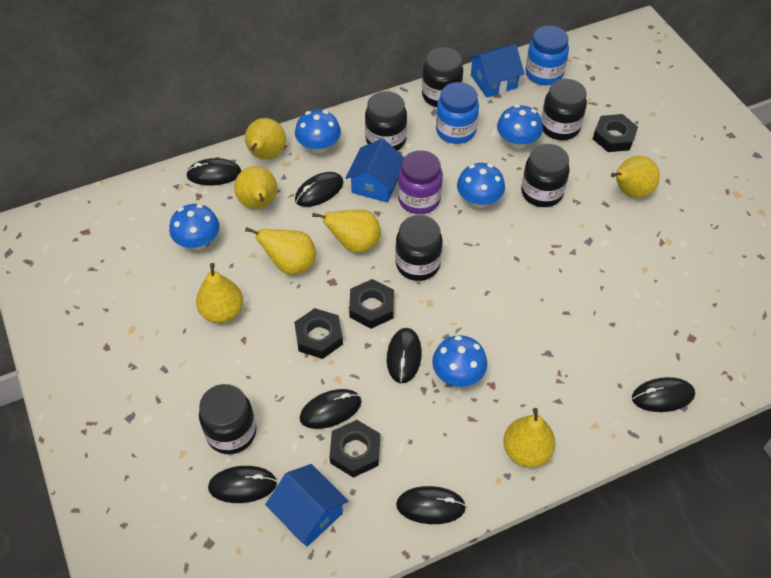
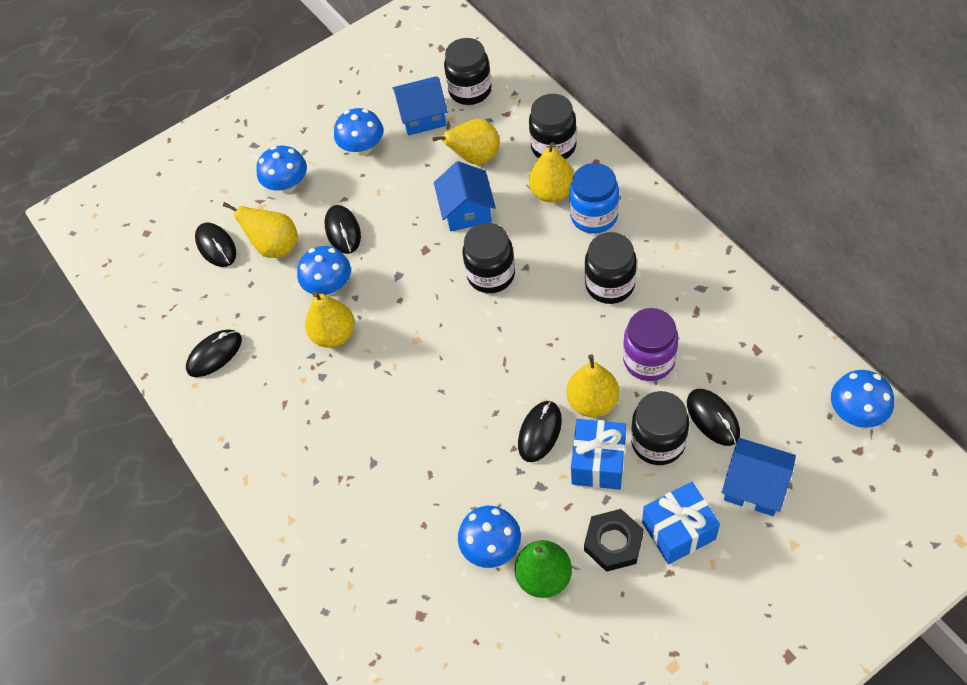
black jar: [199,384,257,454] [365,91,407,151] [395,215,443,281] [422,47,463,107] [521,144,570,207] [541,79,587,140] = 6 -> [444,38,492,105] [462,223,515,293] [529,94,577,159] [585,232,637,304] [631,391,689,465] = 5
black mouse: [186,158,241,185] [208,466,277,503] [295,172,343,207] [299,389,362,429] [387,328,422,383] [396,486,466,524] [632,377,695,412] = 7 -> [186,330,242,377] [195,223,236,267] [324,205,361,254] [518,401,562,462] [687,389,740,446] = 5
black nut: [294,308,343,359] [329,420,380,478] [349,279,394,329] [593,114,638,152] = 4 -> [584,509,644,572] = 1
blue gift: none = 0 -> [571,419,626,490] [642,482,720,564] = 2
blue jar: [436,82,479,144] [525,26,569,85] = 2 -> [569,163,619,234] = 1
green pear: none = 0 -> [515,540,572,598] = 1
yellow pear: [196,263,243,323] [234,166,277,209] [245,118,286,160] [245,227,316,275] [312,209,381,253] [503,408,556,467] [611,156,660,198] = 7 -> [223,202,298,258] [305,292,355,348] [432,119,500,165] [529,142,574,202] [567,354,619,417] = 5

